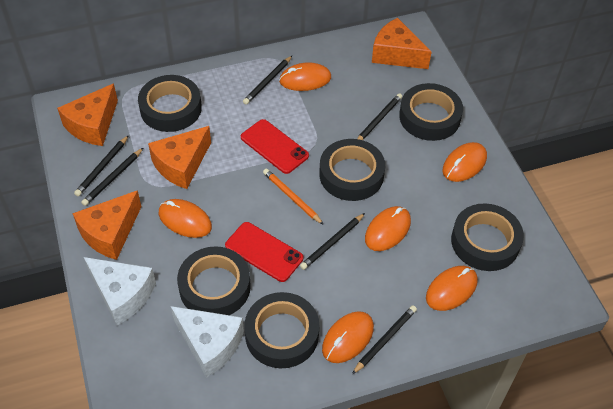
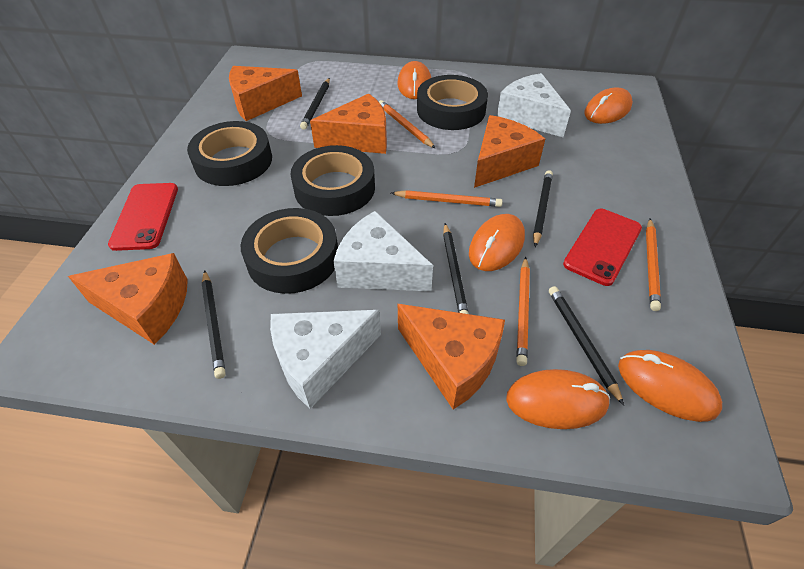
black pencil: [74,135,129,196] [81,148,143,206] [243,56,292,104] [300,213,365,270] [352,305,417,374] [357,93,402,140] = 6 -> [202,270,226,379] [300,78,330,130] [443,223,469,314] [533,170,553,247] [549,286,624,405] = 5
black tape: [138,75,202,132] [177,246,251,315] [244,292,320,368] [319,139,385,201] [399,83,463,141] [451,203,524,271] = 6 -> [187,121,272,186] [241,208,338,294] [290,145,375,216] [417,75,488,130] = 4
orange cheese: [57,83,118,146] [72,190,141,260] [148,126,211,189] [372,18,432,69] = 4 -> [68,253,188,345] [229,66,302,121] [310,94,387,154] [398,304,505,410] [474,115,545,188] = 5
orange mouse: [159,199,212,238] [279,62,331,91] [322,311,374,363] [365,206,411,251] [426,266,478,311] [443,142,487,182] = 6 -> [397,61,431,99] [469,214,525,271] [506,369,610,429] [584,87,633,124] [618,350,722,422] = 5
orange pencil: [263,169,324,225] = 1 -> [379,100,435,148] [391,190,503,207] [516,257,530,366] [646,218,661,311] = 4
white cheese: [84,257,156,325] [171,306,244,378] = 2 -> [270,310,381,409] [333,211,433,291] [497,73,571,137] = 3

